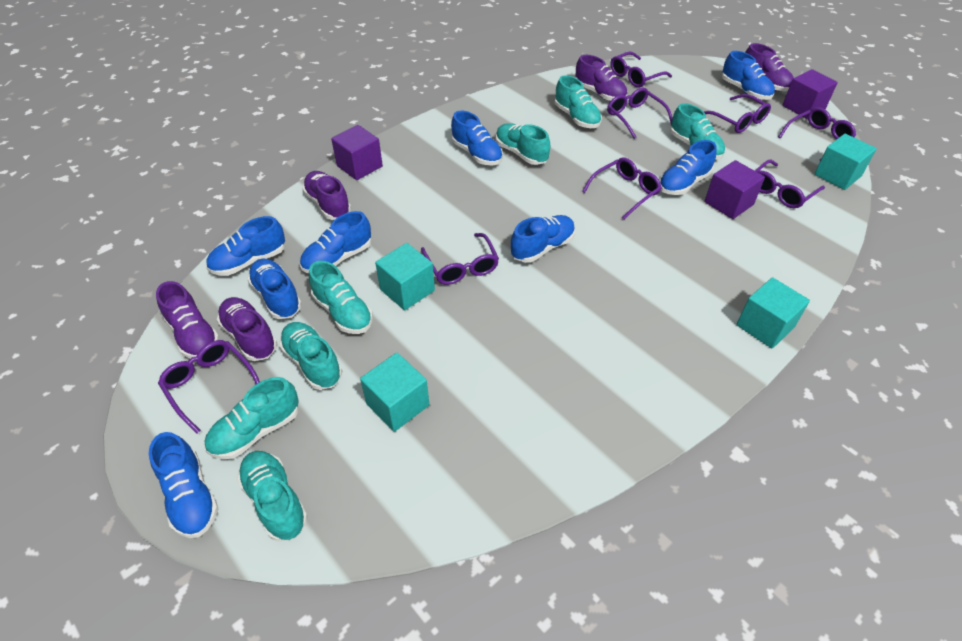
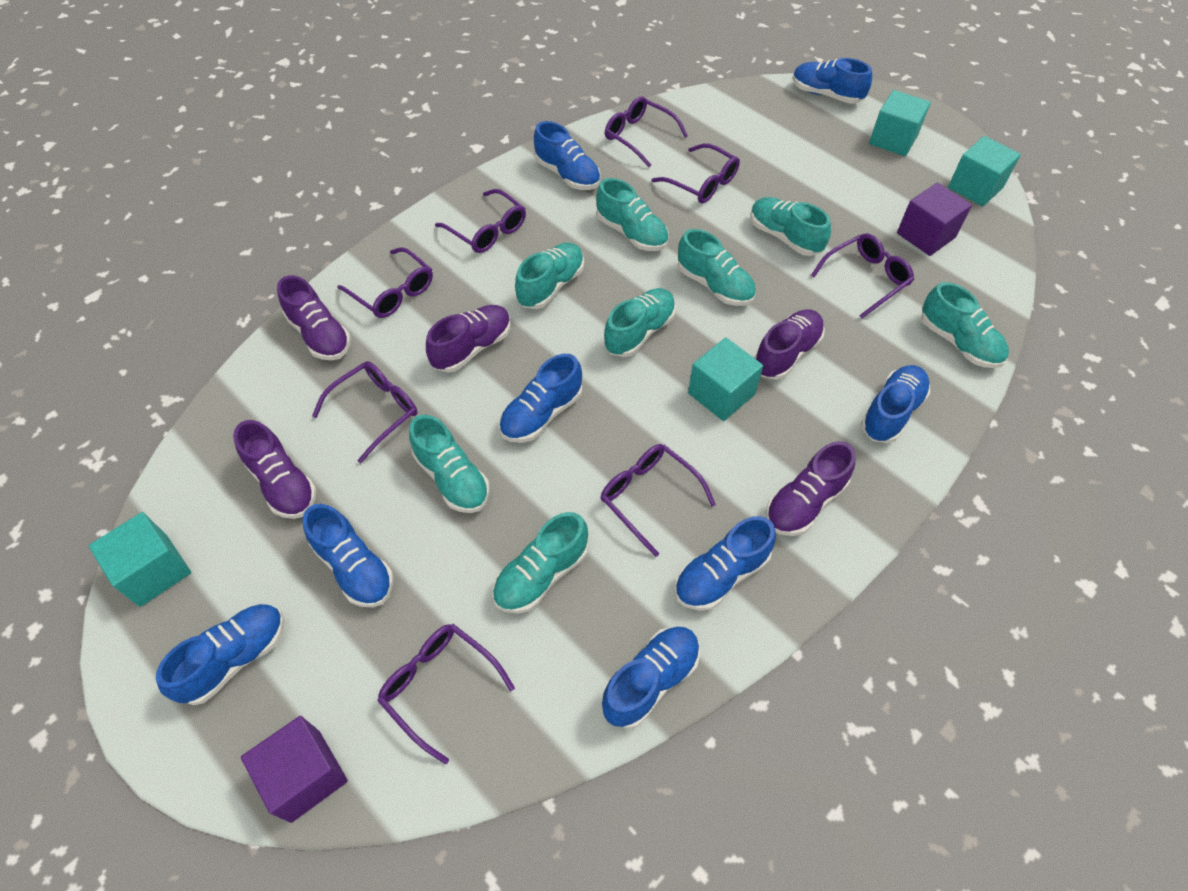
purple cube: [331,125,383,180] [704,160,765,219] [783,69,838,119] = 3 -> [241,716,348,823] [897,182,972,256] = 2
turquoise shoe: [205,377,299,459] [237,451,308,542] [279,322,342,390] [309,261,373,334] [496,123,550,165] [555,75,602,128] [670,103,725,160] = 7 -> [409,415,490,513] [492,512,588,614] [515,243,584,309] [596,178,669,251] [604,288,676,357] [678,229,756,306] [751,197,831,256] [921,282,1009,368] = 8

